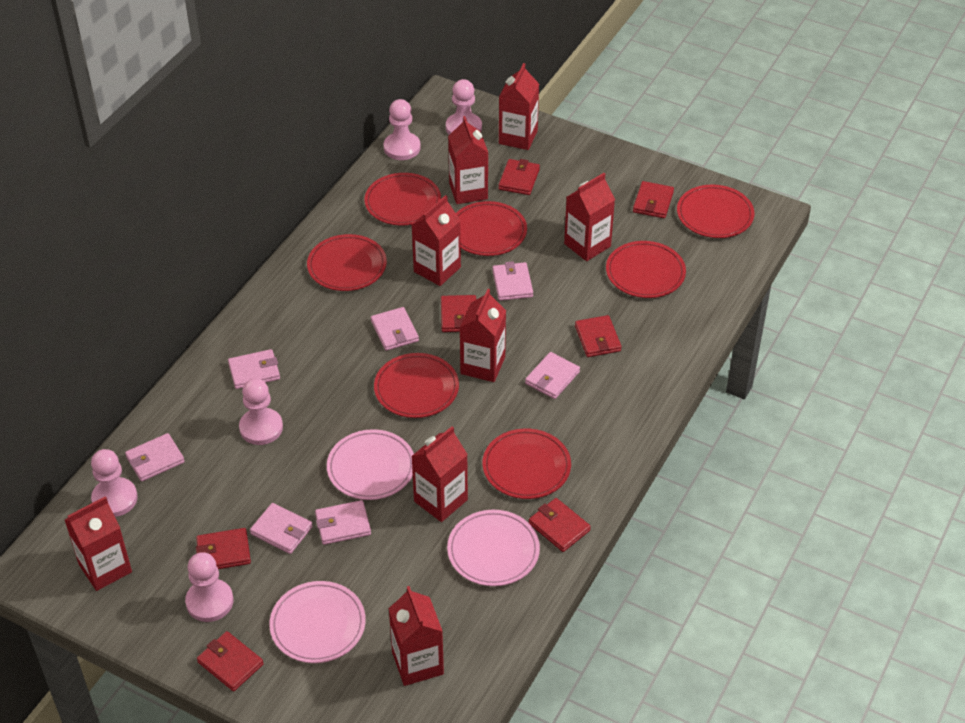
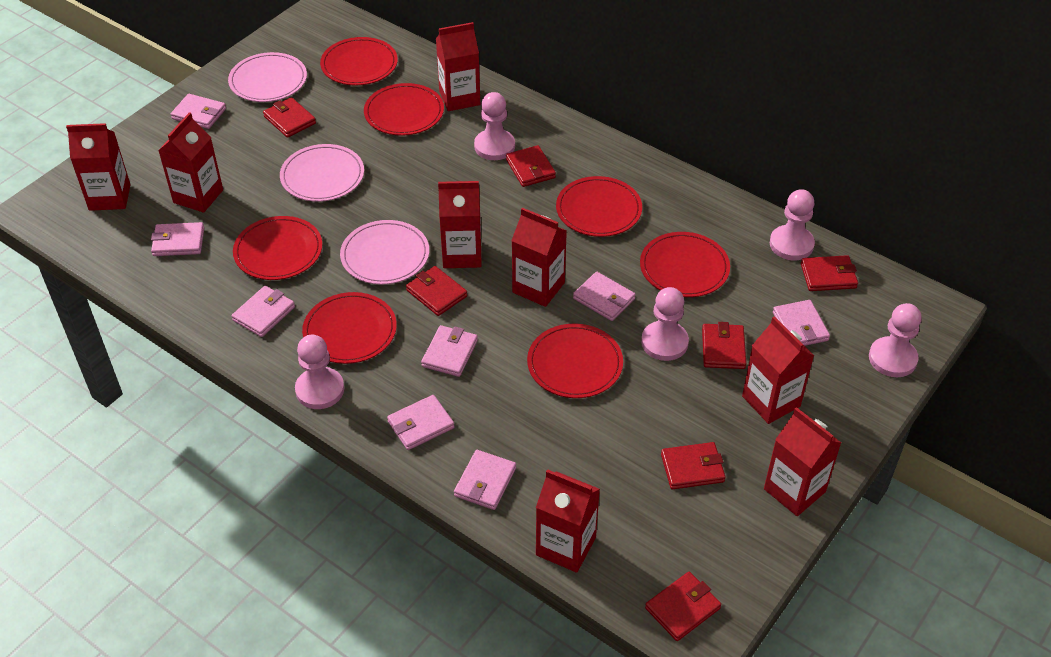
pink wallet: [125,433,185,482] [228,349,280,389] [250,503,313,554] [315,500,371,545] [371,307,419,351] [492,261,533,301] [525,352,580,399] = 7 -> [151,222,204,256] [171,94,226,129] [232,286,295,337] [387,395,454,450] [421,325,478,377] [454,450,516,510] [573,272,636,321] [773,300,830,346] = 8

